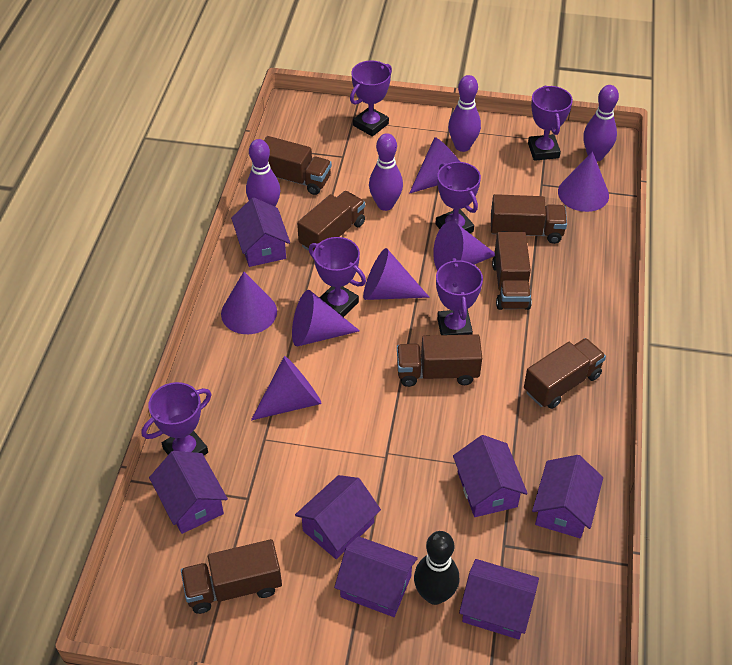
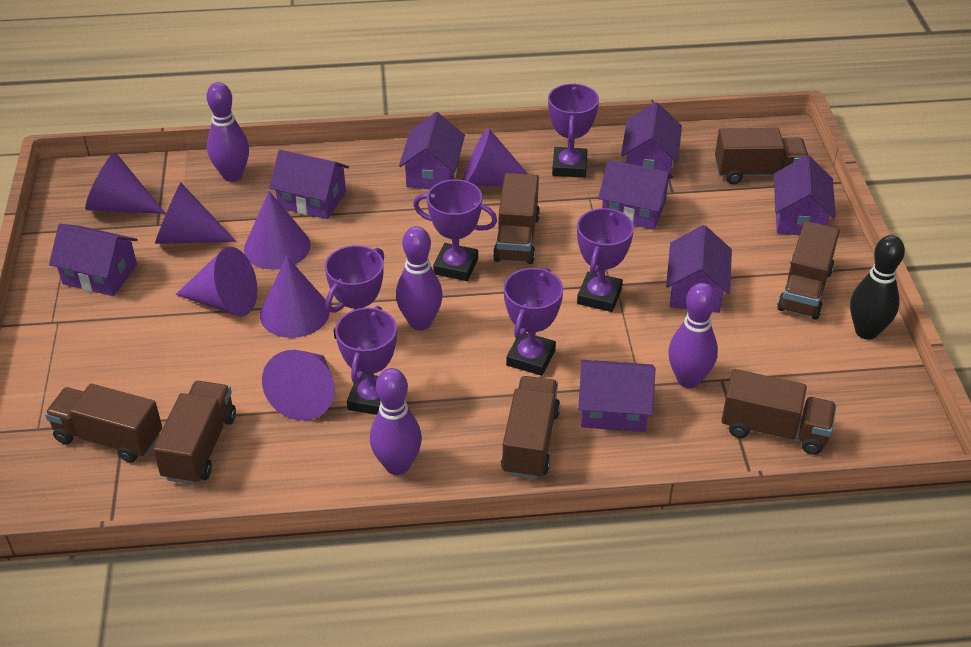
purple house: [149,451,228,534] [231,197,290,267] [295,475,381,559] [334,536,418,617] [453,435,528,517] [459,559,539,640] [532,455,603,538] = 7 -> [49,224,138,296] [269,150,349,219] [399,112,465,189] [578,360,655,432] [598,160,673,230] [621,102,682,181] [666,225,732,313] [774,155,836,235] = 8

